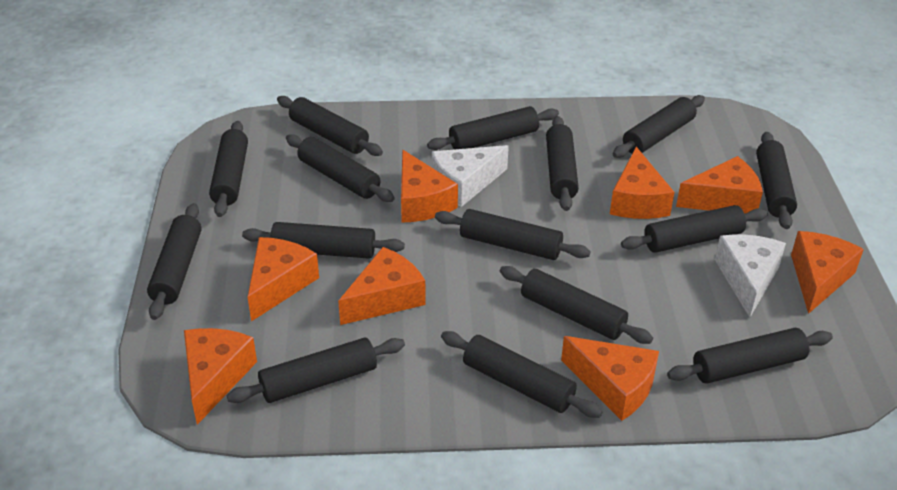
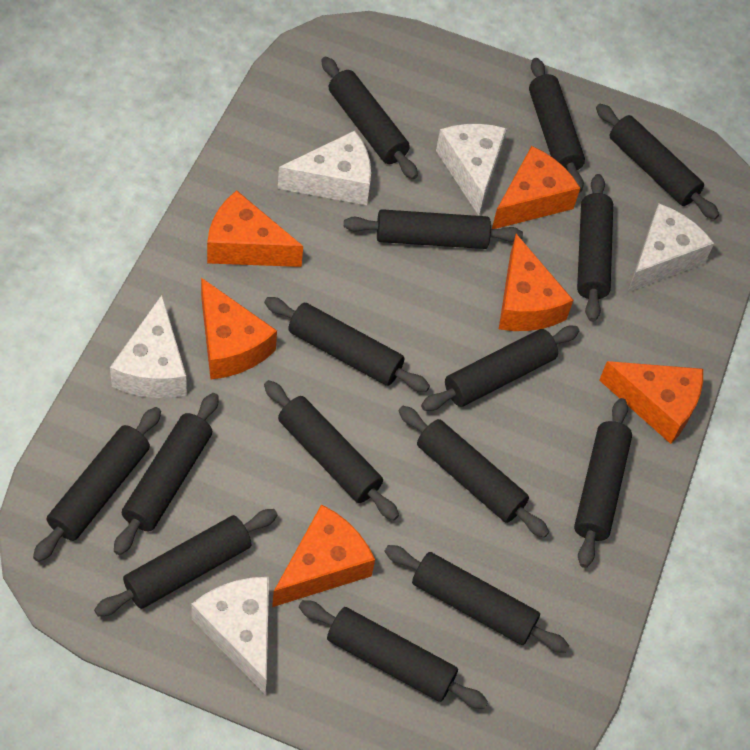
orange cheese: [184,328,257,425] [248,237,319,322] [338,247,426,325] [401,150,458,223] [561,336,659,421] [610,147,675,219] [676,156,763,214] [791,231,864,314] = 8 -> [201,278,277,379] [207,190,303,267] [272,504,375,607] [492,146,580,229] [499,234,573,331] [599,361,703,444] = 6
white cheese: [432,145,509,207] [715,234,786,317] = 2 -> [110,295,187,398] [191,577,269,694] [278,130,371,205] [436,124,507,216] [628,203,714,292] = 5

